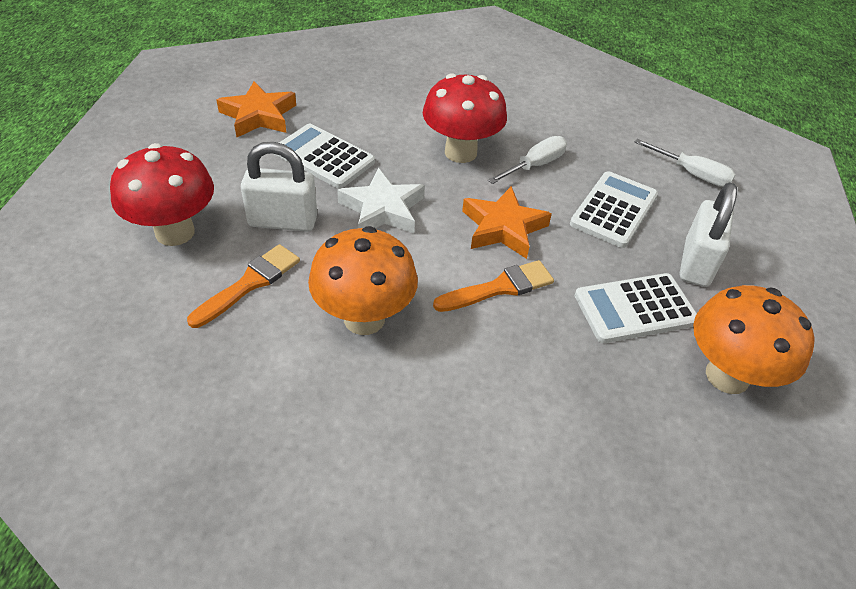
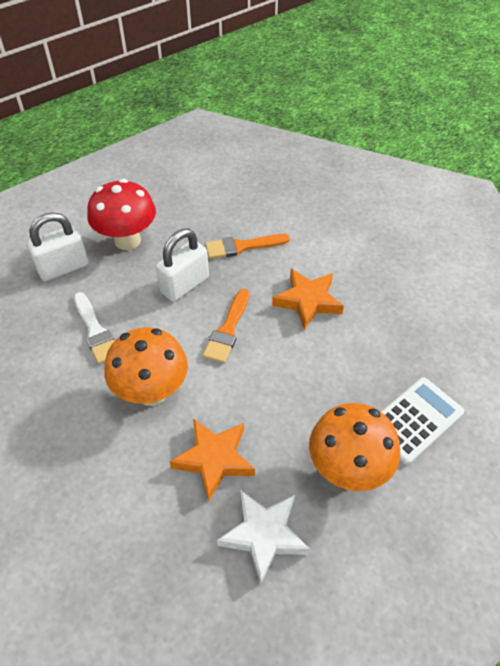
red mushroom: [110,143,214,246] [423,73,507,163] = 2 -> [87,179,156,250] = 1
white brush: none = 0 -> [74,292,114,364] = 1
white calculator: [275,124,375,189] [570,171,658,248] [575,273,697,343] = 3 -> [381,377,464,465] = 1
white screwdriver: [488,136,567,184] [634,139,736,187] = 2 -> none = 0

